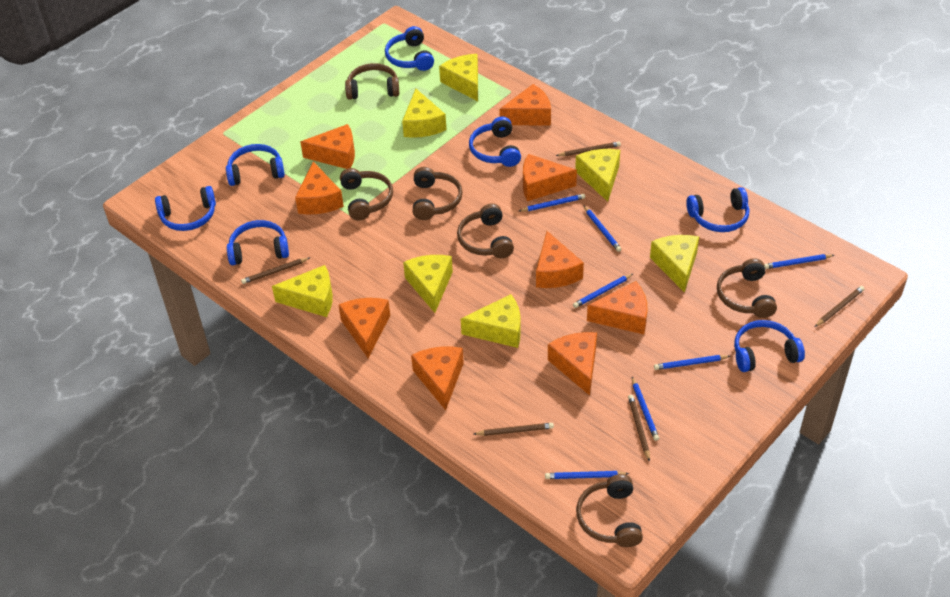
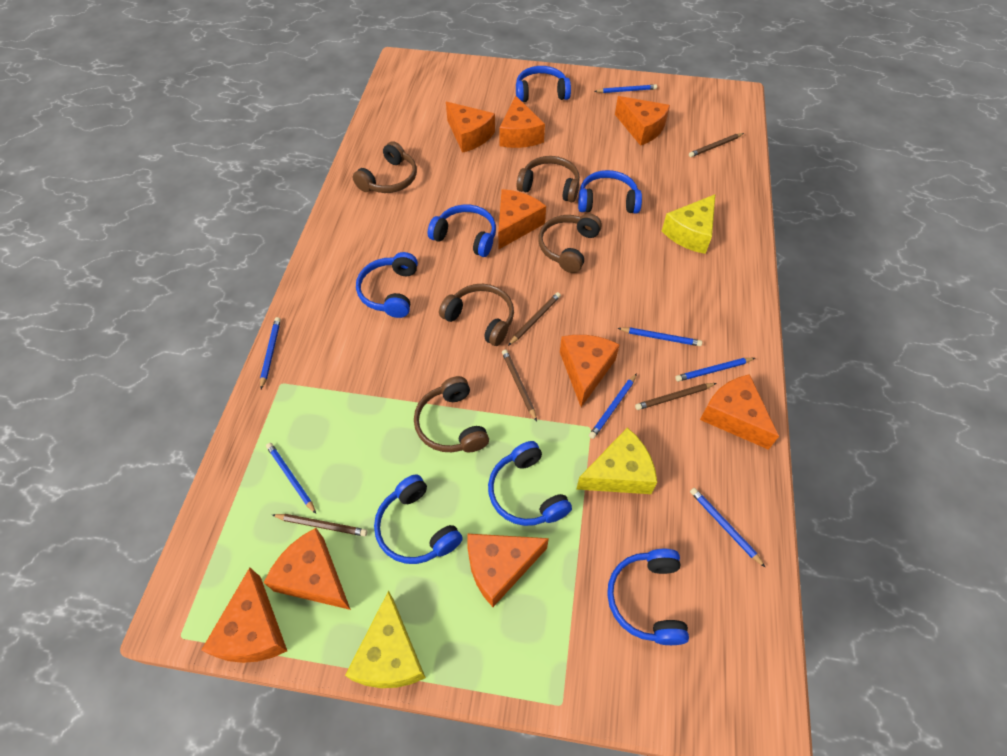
brown headphones: [340,168,393,221] [345,63,399,100] [413,167,463,220] [457,203,514,258] [576,474,643,547] [717,258,777,318] = 6 -> [353,141,417,193] [414,376,489,452] [439,284,514,346] [517,156,580,202] [538,213,602,273] = 5
yellow cheese: [272,265,333,317] [402,89,446,138] [403,255,453,313] [439,54,478,101] [461,294,521,348] [575,149,620,202] [650,235,699,293] = 7 -> [345,591,426,688] [576,427,657,494] [662,195,715,254] = 3

